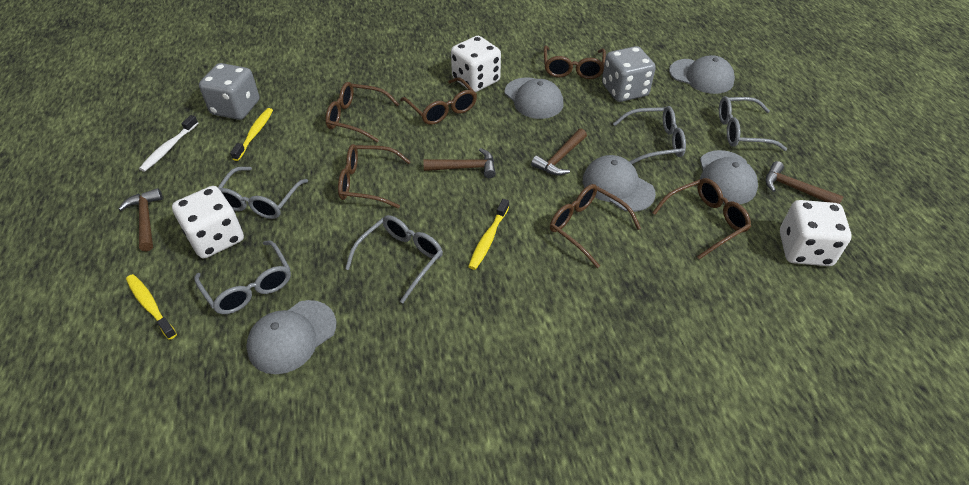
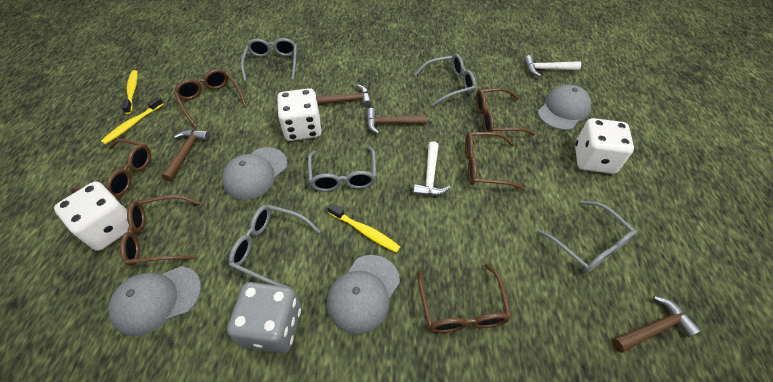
grey cap: [246,300,336,374] [505,77,563,119] [583,155,656,212] [669,55,735,94] [700,150,758,204] = 5 -> [108,266,201,336] [222,147,288,200] [327,255,400,334] [538,84,591,130] = 4
grey dice: [199,63,259,120] [602,46,656,102] = 2 -> [227,282,301,354] = 1
white hammer: none = 0 -> [413,141,451,196] [524,55,581,77] = 2
white toothbrush: [139,115,198,172] = 1 -> none = 0

